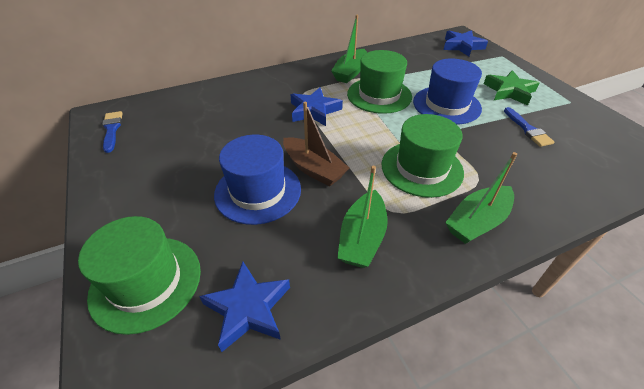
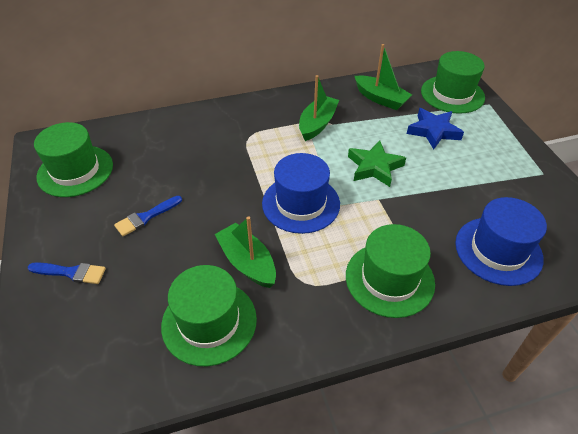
blue star: [199,262,290,352] [291,87,343,126] [444,30,488,56] = 3 -> [407,108,464,149] = 1
brown boat: [283,102,349,187] = 1 -> none = 0
green hat: [78,216,201,335] [347,50,412,114] [381,114,464,198] = 3 -> [34,122,113,197] [161,265,257,366] [346,224,435,318] [421,51,485,114] = 4

